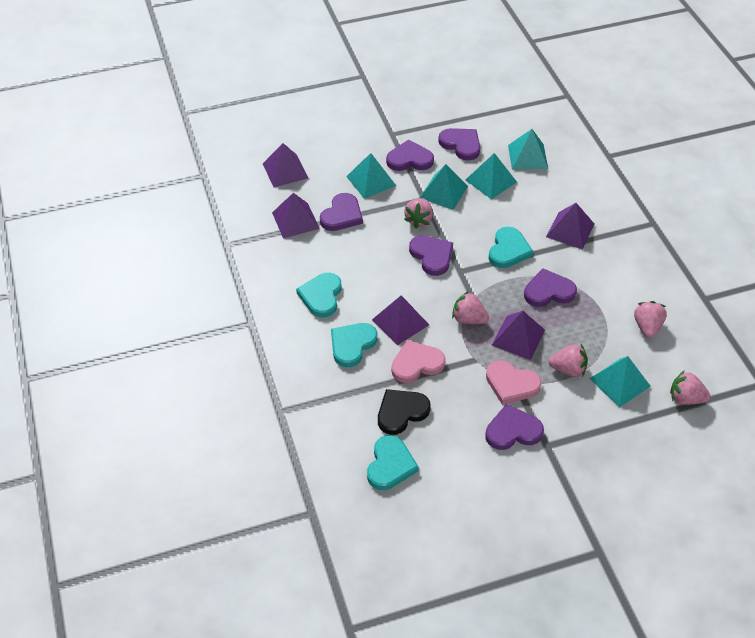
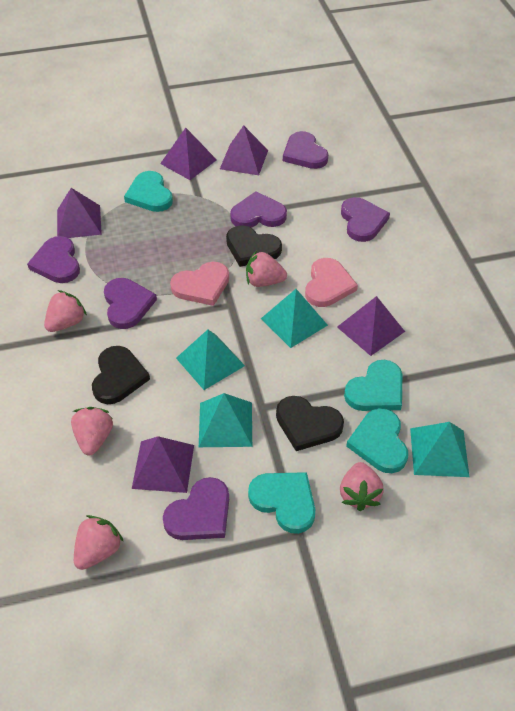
black heart: [378,389,431,435] = 1 -> [92,346,150,404] [226,225,282,267] [276,396,344,451] = 3
turquoise pyramid: [346,153,396,199] [420,164,468,210] [466,153,517,199] [508,129,548,170] [590,356,651,407] = 5 -> [176,330,245,390] [199,393,252,447] [261,289,328,348] [410,422,469,477] = 4

